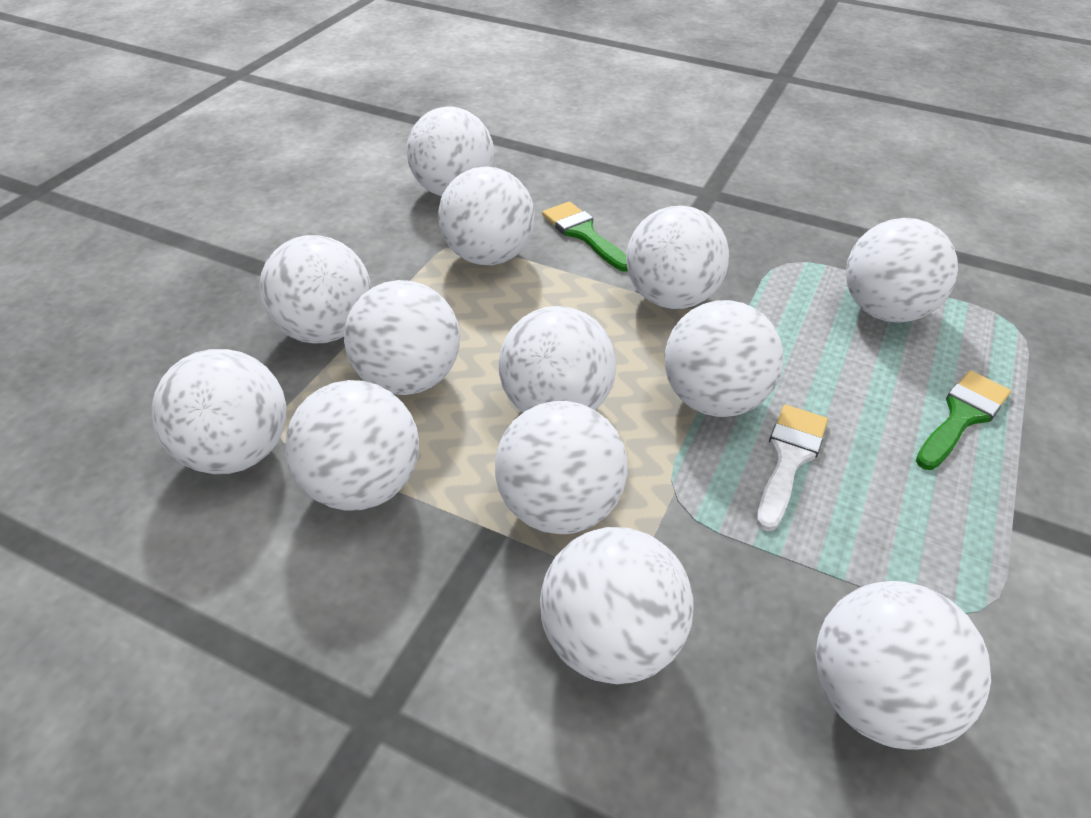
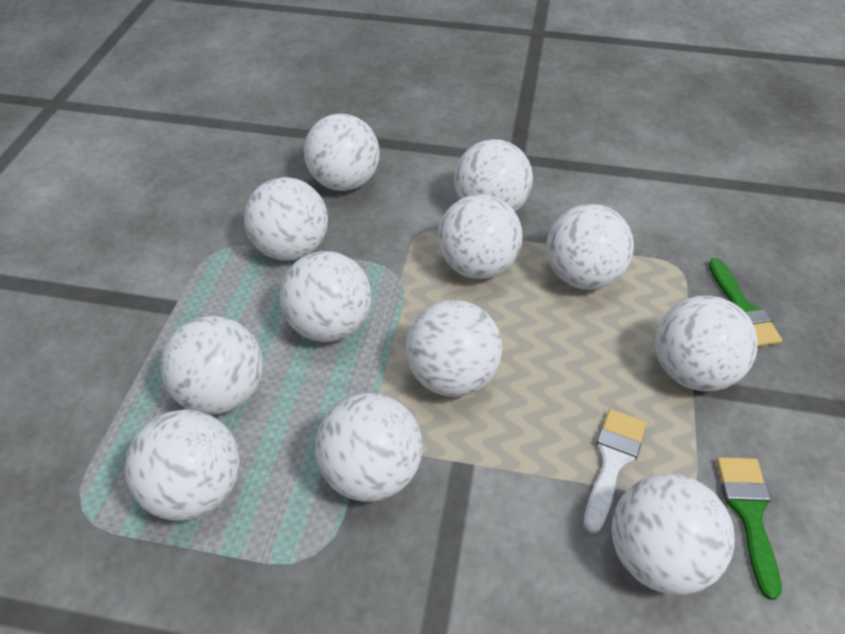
white ball: [152,349,286,474] [259,235,371,344] [285,380,419,511] [344,280,460,395] [406,107,494,196] [438,166,535,265] [495,401,627,534] [499,306,616,412] [540,527,694,684] [626,206,729,309] [665,300,783,417] [815,581,991,749] [846,218,958,323] = 13 -> [125,409,240,521] [161,316,263,415] [244,177,328,260] [280,251,371,342] [304,114,380,191] [315,393,422,502] [406,300,502,397] [438,194,523,279] [454,139,533,212] [546,204,634,290] [612,473,735,595] [655,295,758,391] = 12

